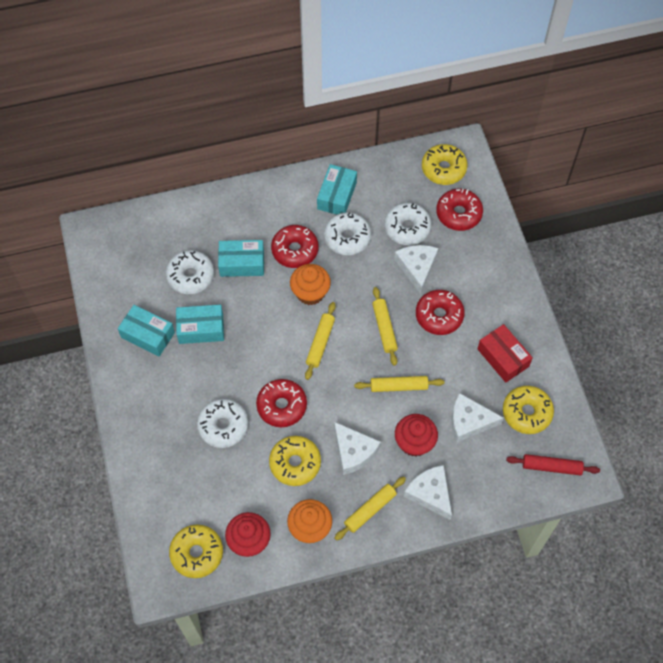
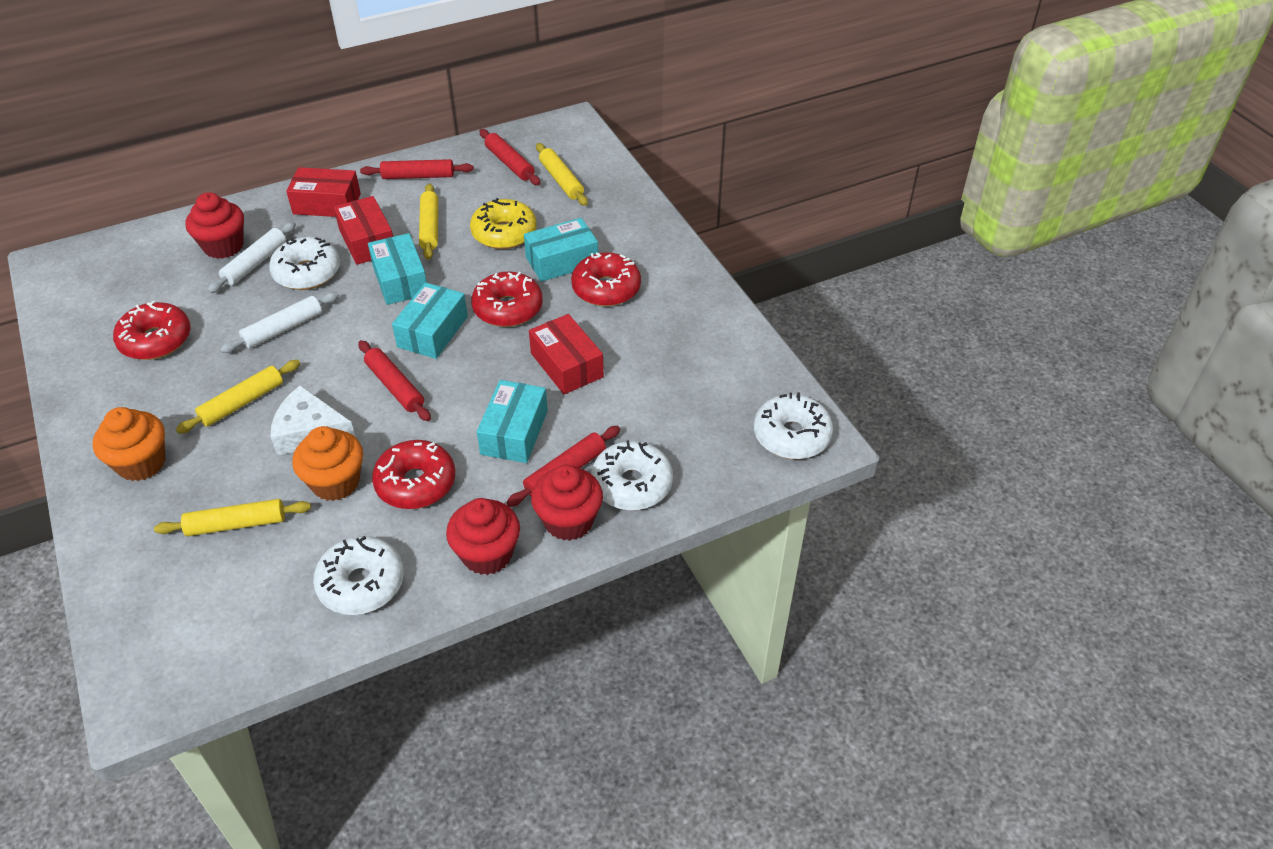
red box: [478,324,533,383] = 1 -> [286,167,361,217] [334,196,393,265] [529,314,604,394] = 3
red cupcake: [225,512,271,557] [395,414,438,457] = 2 -> [186,192,244,259] [446,498,520,575] [531,465,603,541] = 3
red rolling pin: [506,454,600,476] = 1 -> [358,340,431,421] [360,159,474,179] [479,129,540,185] [507,426,620,507] = 4
white cheese: [334,422,381,475] [394,245,438,294] [404,465,452,520] [452,393,504,443] = 4 -> [270,385,356,455] = 1
white rolling pin: none = 0 -> [207,222,296,293] [220,292,339,353] = 2
yellow donut: [169,524,223,578] [269,436,321,486] [422,144,468,185] [503,386,554,434] = 4 -> [470,198,536,249] = 1

